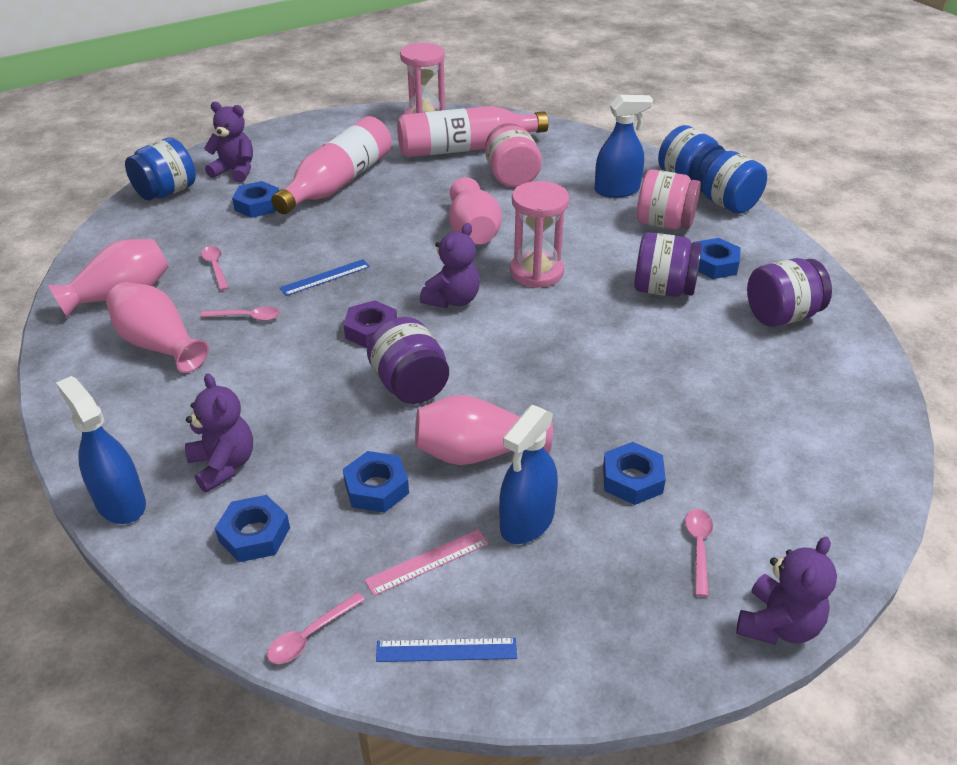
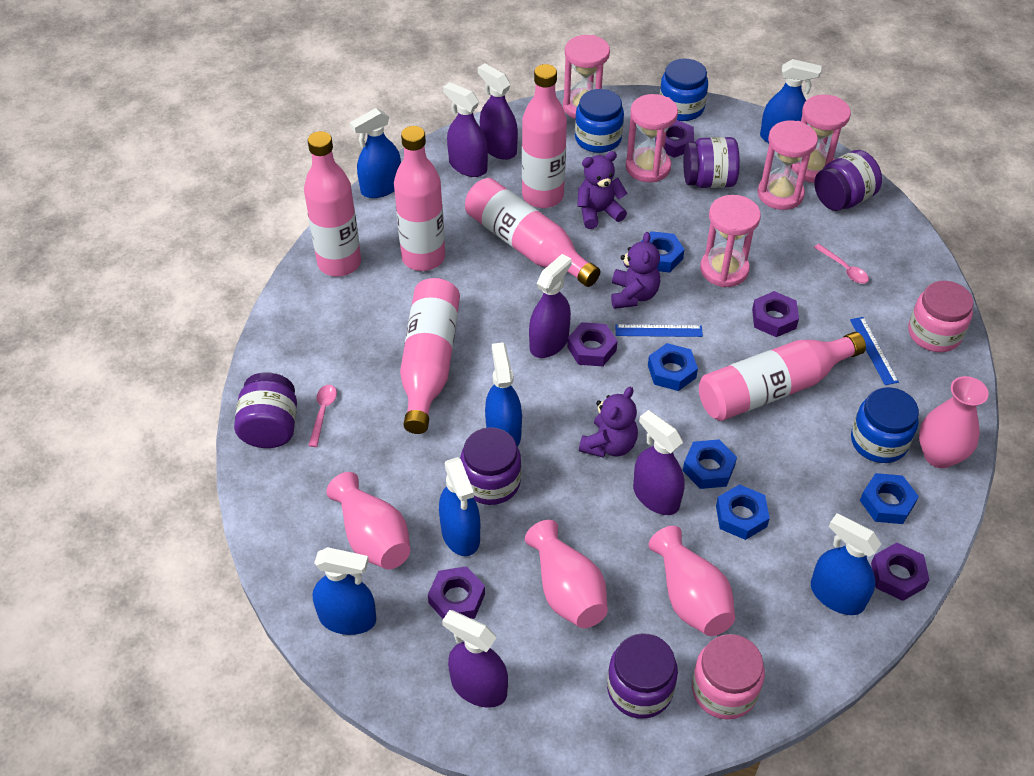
blue spray bottle: [56,376,146,524] [499,405,558,544] [595,95,653,198] = 3 -> [313,547,376,635] [350,108,401,198] [439,457,480,556] [485,342,522,447] [760,59,822,143] [811,513,881,615] = 6
pink bottle: [271,116,392,214] [397,106,549,157] = 2 -> [304,131,361,277] [394,126,445,271] [400,278,460,434] [465,178,600,287] [522,64,567,208] [699,332,866,421] = 6
pink hourglass: [400,43,445,115] [510,181,569,288] = 2 -> [563,35,610,119] [626,94,678,182] [700,195,761,287] [757,121,818,210] [792,94,851,183] = 5
pink ruler: [365,529,489,596] = 1 -> none = 0
pink spoon: [201,246,229,291] [201,307,280,321] [267,592,365,664] [685,509,713,597] = 4 -> [308,385,337,447] [814,244,869,284] = 2
purple jar: [367,317,449,404] [634,232,702,297] [747,258,832,327] = 3 -> [234,373,297,448] [460,427,521,505] [607,633,678,719] [683,137,740,188] [814,150,882,211] = 5
purple nut: [344,300,397,348] = 1 -> [428,566,485,619] [567,322,617,366] [655,120,694,158] [752,291,799,337] [871,543,929,601] = 5
purple spray bottle: none = 0 -> [442,610,508,708] [443,82,488,177] [478,63,518,160] [529,254,572,358] [633,410,684,515] = 5
purple teddy bear: [185,373,253,492] [204,102,253,183] [420,223,480,308] [736,537,837,645] = 4 -> [577,151,628,229] [579,387,638,458] [611,232,660,309] = 3

